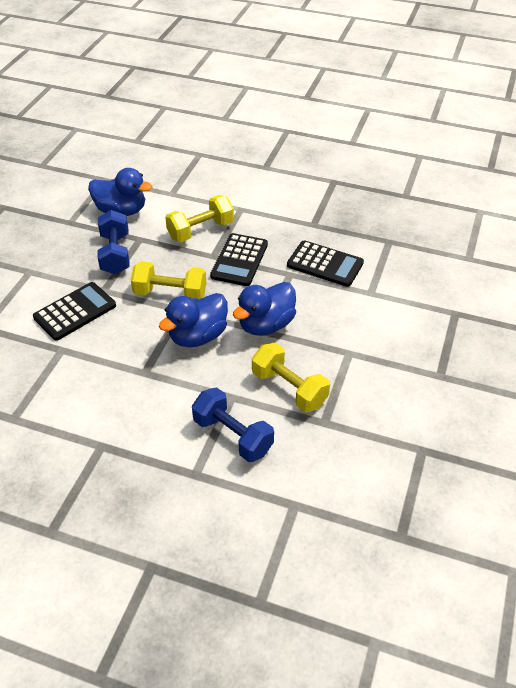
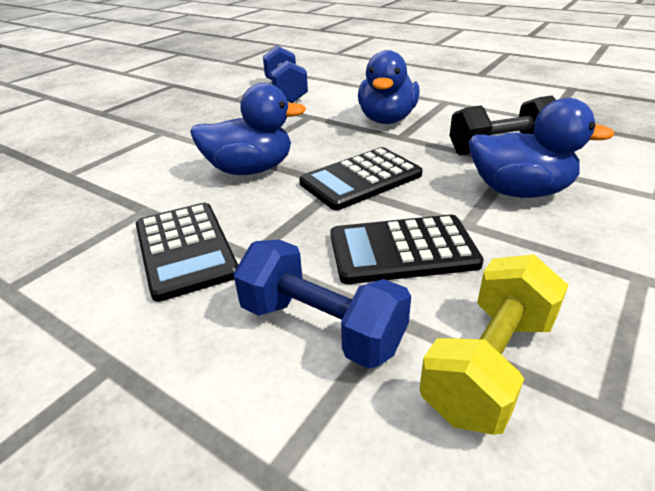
black dumbbell: none = 0 -> [449,95,556,156] = 1
yellow dumbbell: [131,261,207,300] [165,195,234,242] [252,342,330,412] = 3 -> [419,254,569,435] = 1

